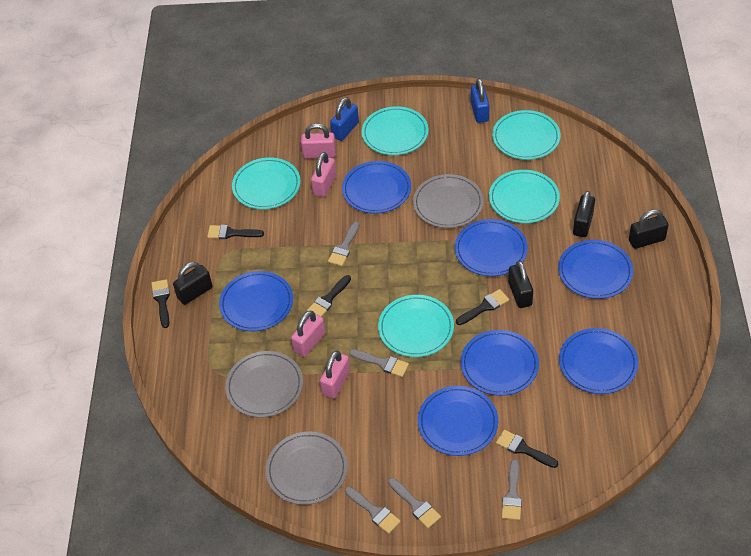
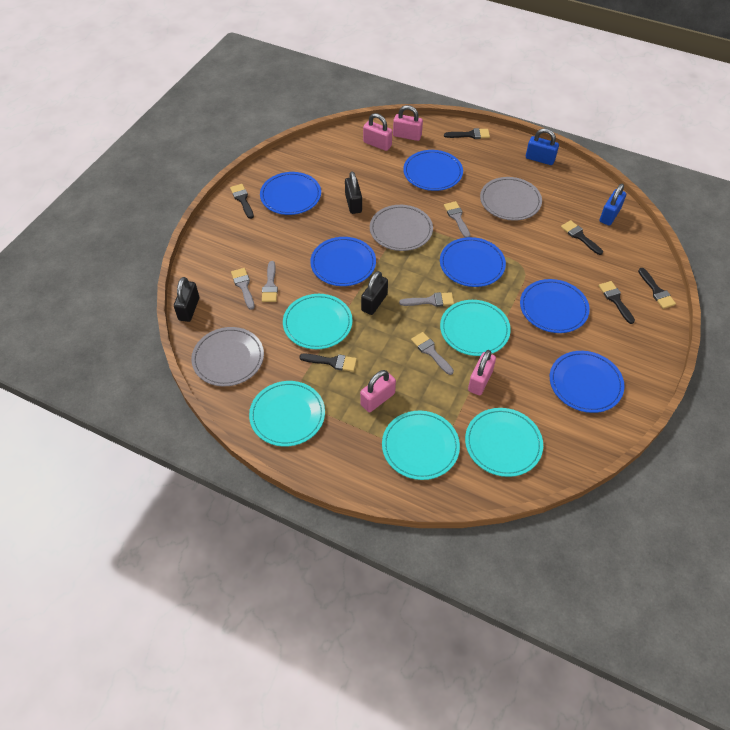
black brush: [152,279,170,328] [207,225,264,239] [307,275,351,317] [456,289,509,325] [496,430,558,468] = 5 -> [230,184,254,219] [299,354,357,372] [444,128,490,139] [561,220,603,255] [599,281,635,324] [638,268,676,309] = 6
black padlock: [173,262,213,305] [508,261,533,308] [573,191,595,237] [629,209,669,249] = 4 -> [174,277,199,322] [345,171,362,214] [361,271,388,315] = 3
blue plate: [219,271,293,331] [342,161,411,214] [418,386,498,456] [455,219,528,276] [461,330,539,396] [558,240,633,299] [559,328,638,394] = 7 -> [260,172,321,215] [310,237,376,286] [403,150,463,191] [440,237,506,287] [520,279,590,333] [550,351,625,413] = 6

